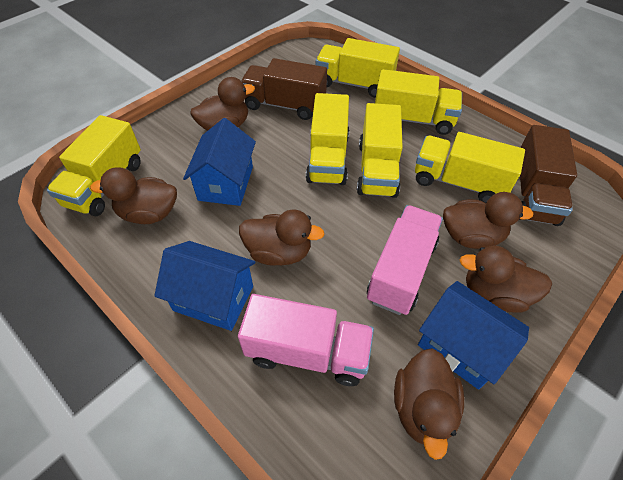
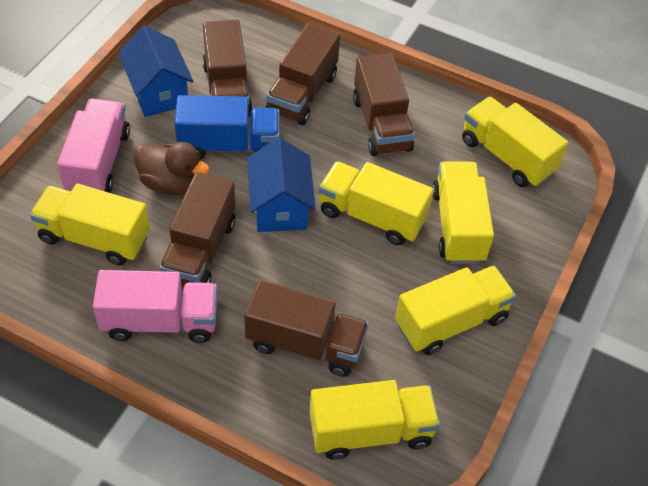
blue house: [154,241,256,331] [183,118,256,206] [418,281,529,390] = 3 -> [118,26,193,117] [247,137,316,232] = 2
blue truck: none = 0 -> [174,95,280,160] = 1
brown duck: [90,167,177,224] [191,77,255,131] [239,209,325,266] [394,348,464,460] [443,192,534,249] [460,246,552,313] = 6 -> [133,142,210,195] = 1
brown truck: [241,58,327,120] [519,125,577,226] = 2 -> [159,172,235,287] [202,20,253,117] [244,280,369,377] [266,23,340,125] [353,53,415,156] = 5

